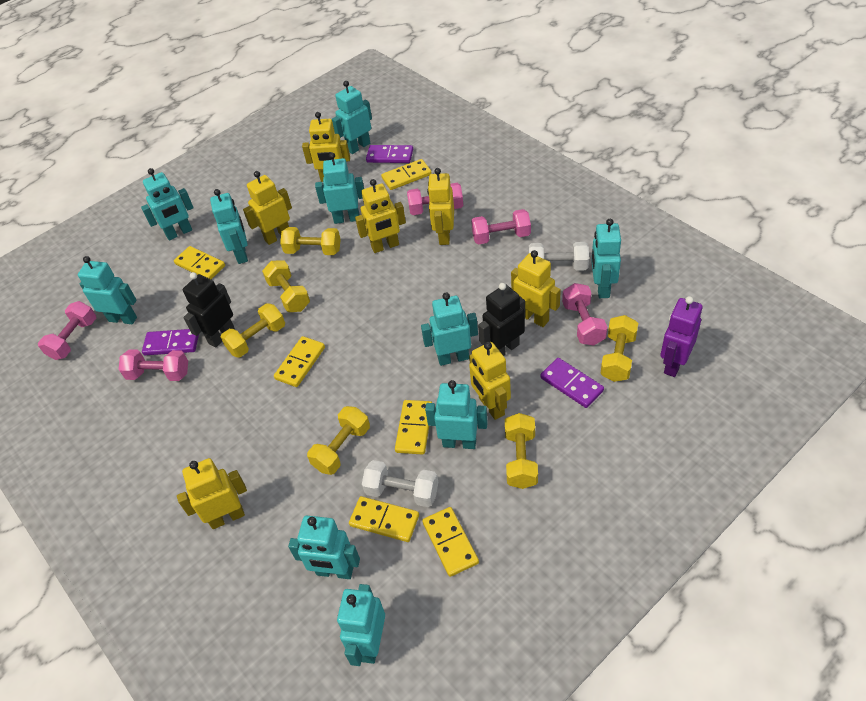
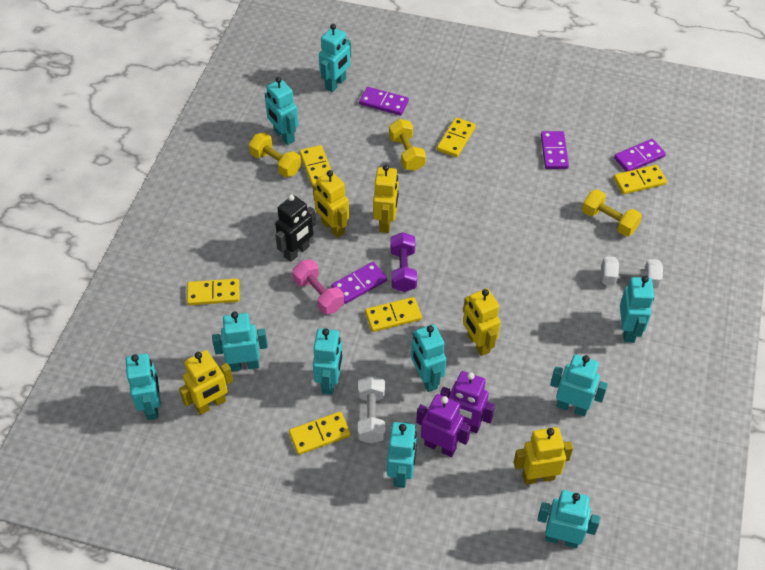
black robot: [183,272,235,348] [478,283,525,356] = 2 -> [275,194,316,262] = 1
pink dumbbell: [38,301,96,360] [119,349,188,381] [407,183,463,215] [471,209,531,244] [562,283,607,346] = 5 -> [292,260,344,315] = 1
purple domino: [142,329,199,355] [366,145,413,163] [540,358,604,408] = 3 -> [331,262,387,304] [359,87,409,115] [541,131,569,169] [614,139,666,172] = 4
purple dumbbell: none = 0 -> [391,232,417,292] = 1
purple robot: [660,296,703,377] = 1 -> [416,394,471,457] [440,371,495,433] = 2
yellow dumbbell: [221,303,285,357] [262,260,310,312] [280,227,341,255] [307,406,370,475] [505,413,538,489] [601,315,638,382] = 6 -> [249,132,301,177] [389,119,426,171] [582,189,642,236] = 3
yellow robot: [177,458,247,529] [243,171,292,245] [302,112,350,182] [355,179,406,253] [427,168,454,245] [469,342,511,420] [511,250,561,327] = 7 -> [179,350,233,415] [313,170,349,238] [373,165,398,233] [463,288,501,356] [514,427,573,485] = 5

